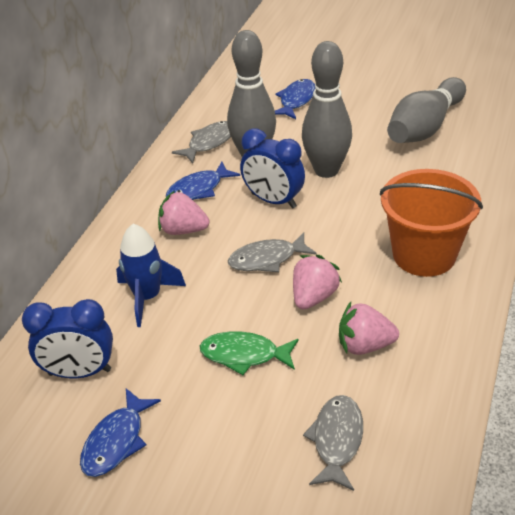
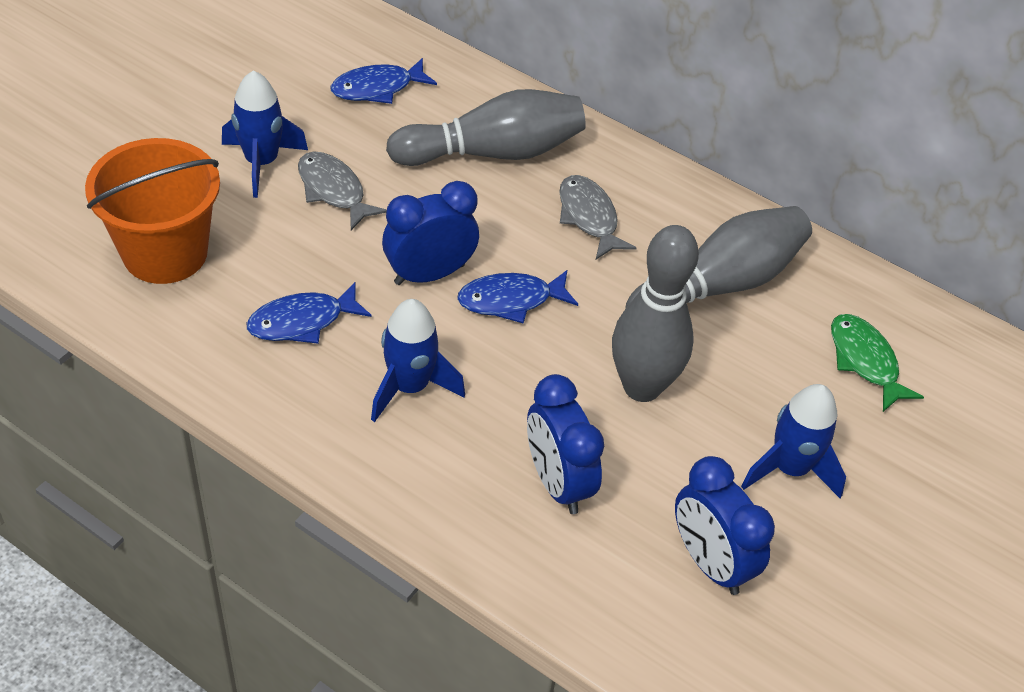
blue clock: [22,299,113,378] [240,128,305,209] = 2 -> [382,181,479,285] [527,374,604,514] [675,456,775,595] = 3
blue rocket: [116,224,186,327] = 1 -> [222,70,308,198] [371,299,465,422] [741,384,846,498] = 3
grey fish: [172,121,231,163] [228,232,317,272] [303,395,363,491] = 3 -> [298,151,387,230] [559,175,637,260] = 2
pink strawberry: [158,191,210,235] [293,255,342,310] [339,302,399,355] = 3 -> none = 0

